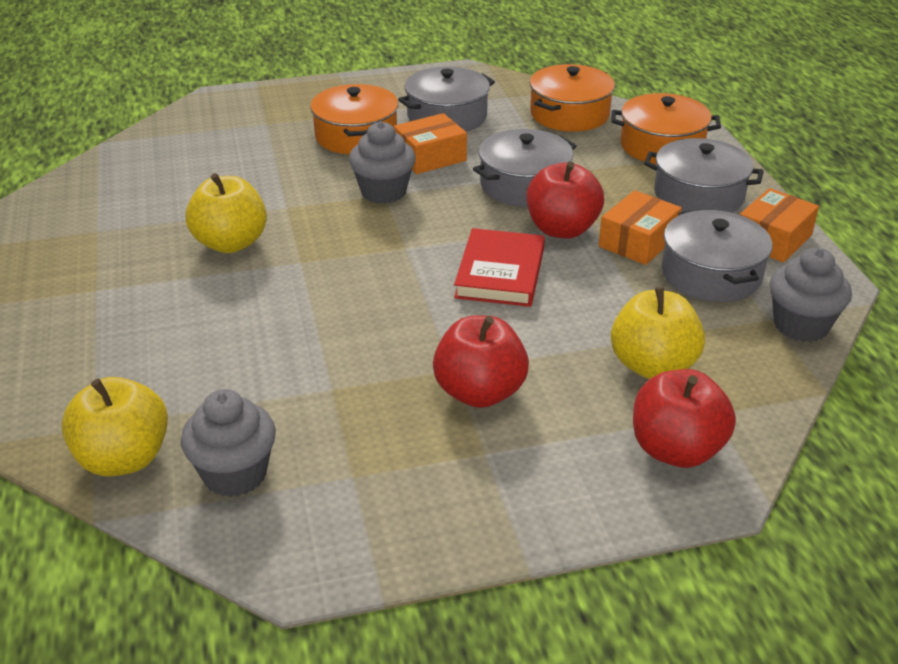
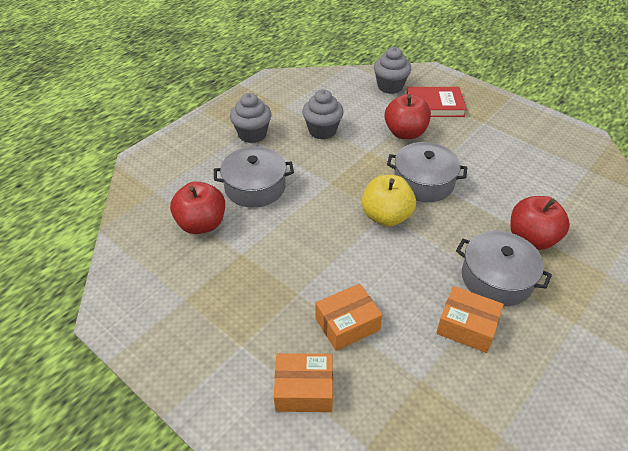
grey pot: [398,66,495,132] [473,129,577,207] [644,138,764,213] [662,209,772,302] = 4 -> [214,146,294,208] [387,142,467,202] [456,231,552,306] = 3
orange pot: [310,84,398,154] [530,64,615,132] [612,93,721,164] = 3 -> none = 0
yellow apple: [61,377,168,477] [186,173,267,253] [611,286,705,379] = 3 -> [362,175,416,227] = 1

